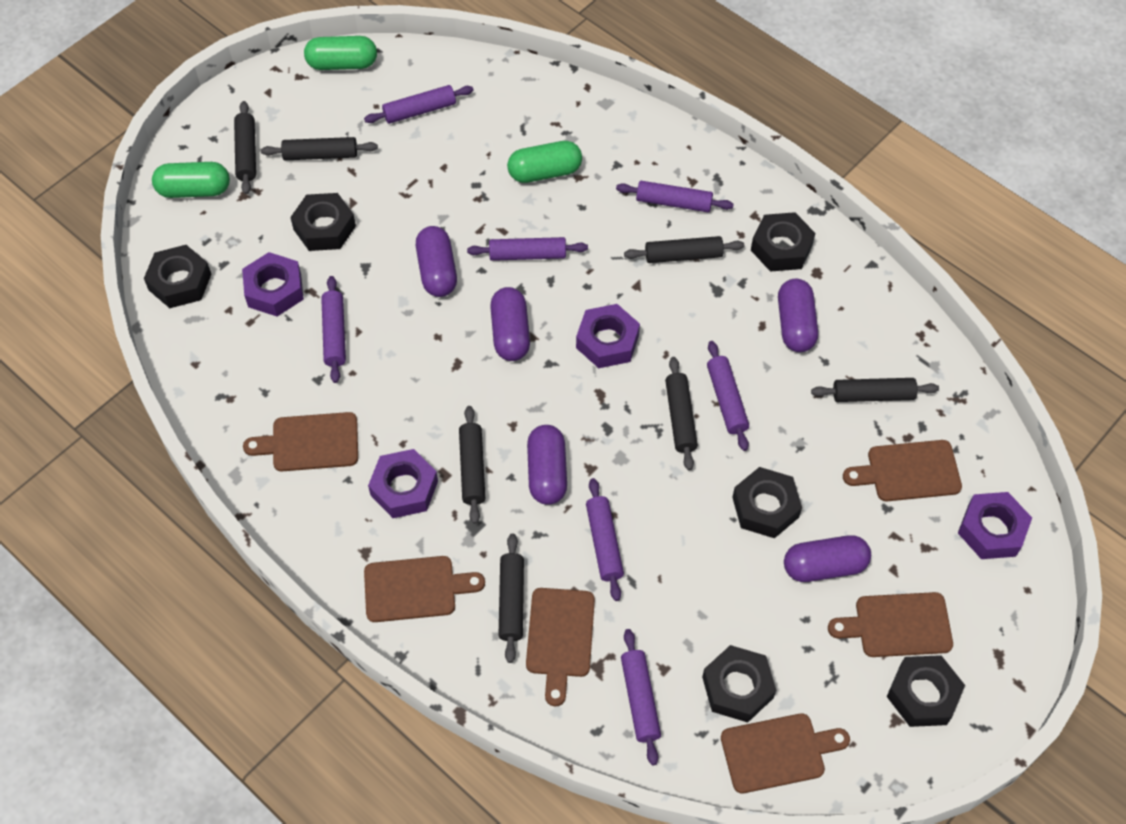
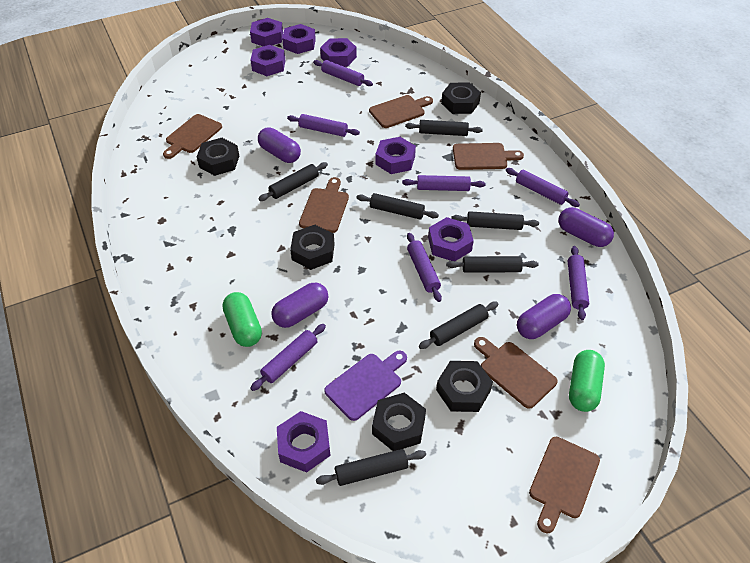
black nut: [144,245,211,308] [290,193,356,251] [702,645,776,722] [732,467,802,538] [751,212,815,272] [887,655,965,727] = 6 -> [197,138,239,176] [290,225,335,270] [372,393,426,451] [436,361,493,412] [441,82,481,114] = 5
green capsule: [152,162,230,198] [304,36,377,70] [507,141,582,183] = 3 -> [223,292,262,347] [569,350,605,412] = 2
purple capsule: [416,226,457,297] [490,287,530,361] [527,425,567,505] [778,278,818,352] [784,535,871,582] = 5 -> [258,127,301,163] [271,283,328,328] [517,294,571,339] [558,207,614,247] = 4
purple cutting board: none = 0 -> [324,351,407,421] = 1
purple nut: [242,252,304,316] [368,449,438,518] [576,304,640,368] [958,492,1032,559] = 4 -> [250,18,283,46] [250,45,285,76] [277,411,331,473] [282,24,316,54] [320,38,357,67] [376,137,416,174] [428,217,474,261] = 7

